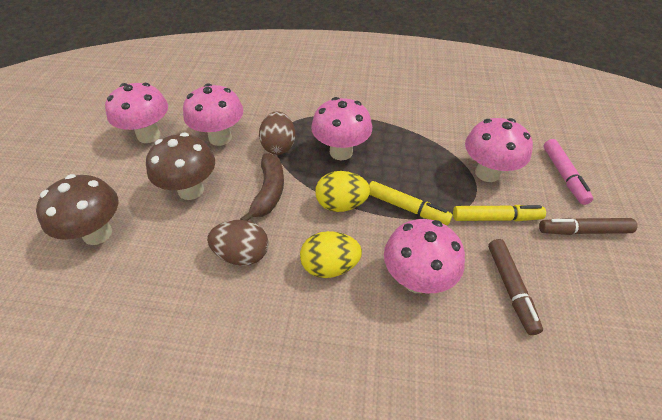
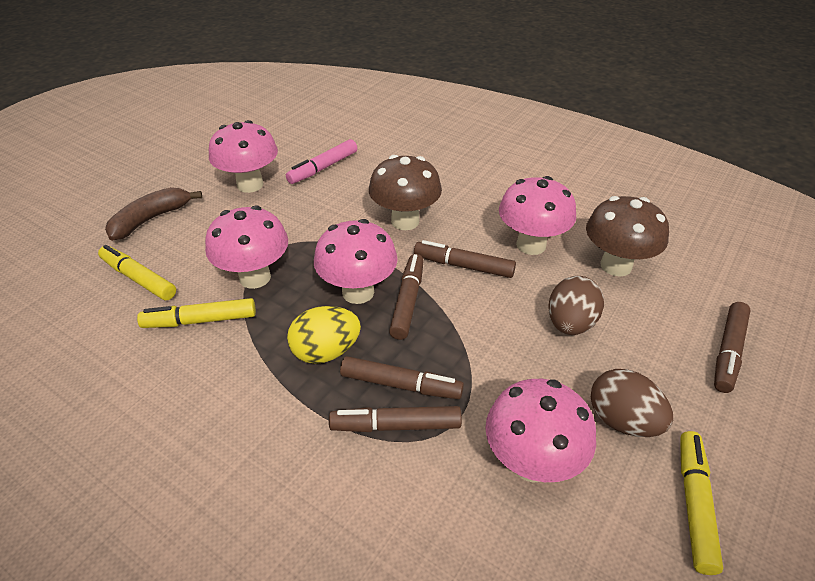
brown marker: [488,239,543,335] [539,218,638,235] = 2 -> [329,406,462,432] [340,356,464,399] [389,254,424,340] [414,240,516,278] [714,302,751,393] = 5
yellow egg: [300,231,362,278] [315,171,370,212] = 2 -> [287,306,361,364] = 1
yellow marker: [369,181,453,225] [453,205,546,221] = 2 -> [98,245,176,300] [137,298,256,328] [680,431,723,575] = 3

